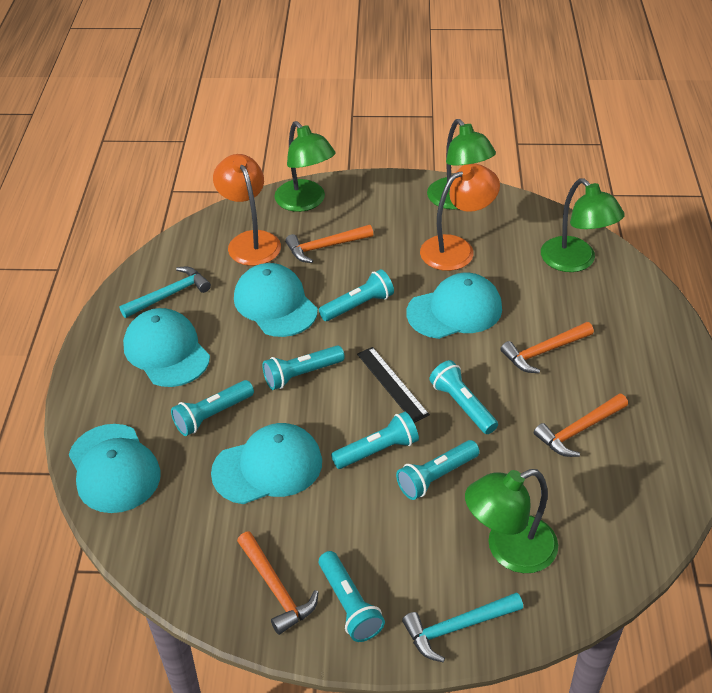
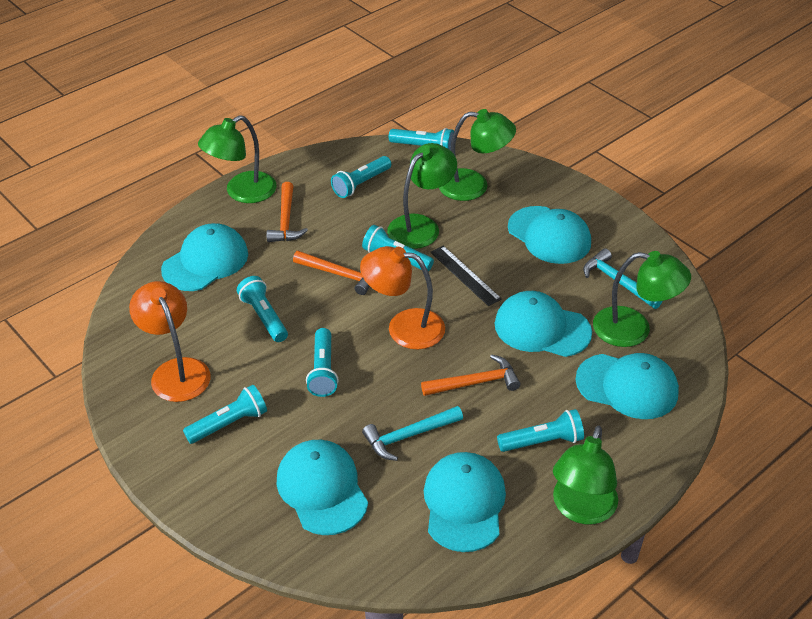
green lamp: [274,121,336,212] [427,119,496,210] [465,469,558,573] [541,178,625,272] = 4 -> [198,115,277,203] [387,143,457,249] [439,109,516,201] [553,426,618,524] [593,251,691,347] = 5
orange hammer: [237,532,318,635] [285,225,373,263] [500,322,594,373] [534,394,628,457] = 4 -> [266,182,308,242] [293,251,370,295] [421,354,520,396] = 3
turquoise cap: [69,424,161,513] [123,308,210,387] [211,423,322,504] [234,263,318,337] [407,273,502,339] = 5 -> [161,223,248,291] [277,440,368,535] [424,452,506,552] [495,291,592,357] [508,206,591,264] [576,353,679,419] = 6

